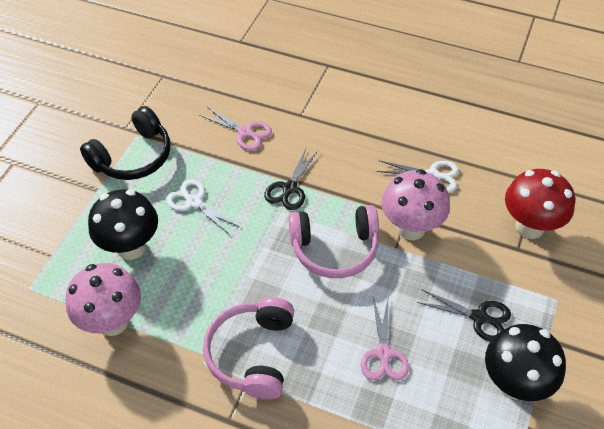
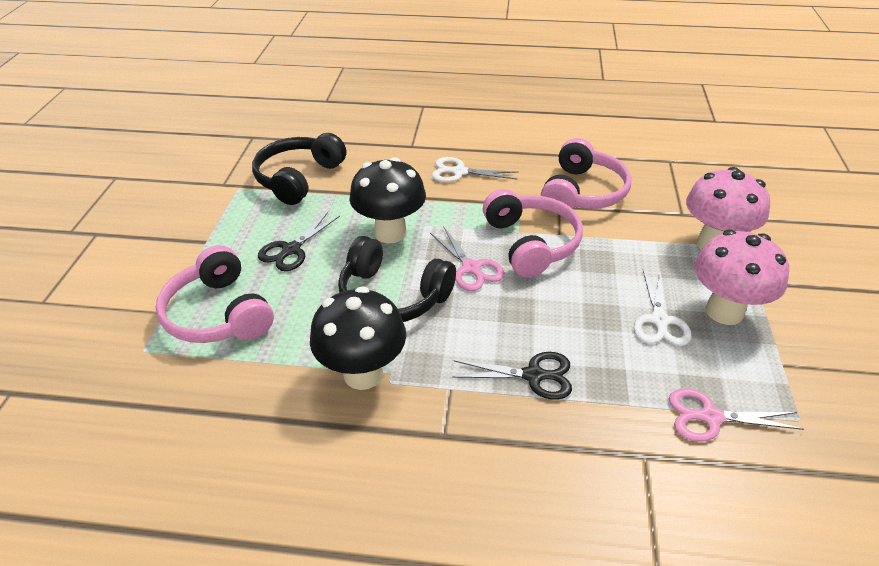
black headphones: [80,106,170,180] = 1 -> [252,133,346,205] [338,236,456,322] = 2
pink headphones: [203,297,294,400] [288,205,379,278] = 2 -> [155,245,274,343] [483,189,583,277] [541,138,631,209] = 3
red mushroom: [505,169,575,239] = 1 -> none = 0

